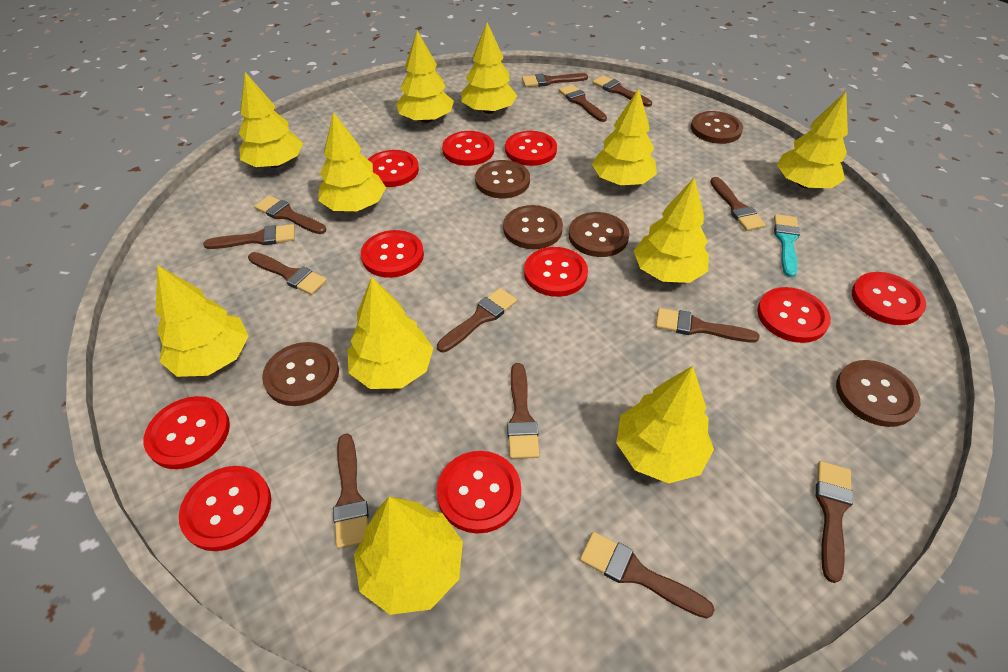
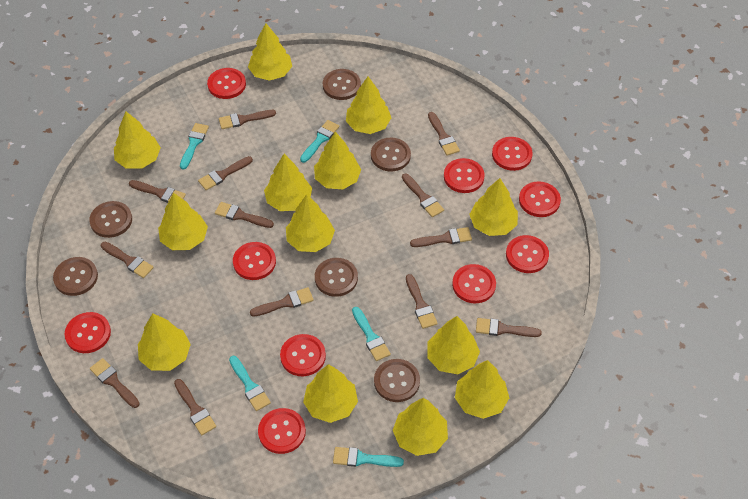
turquoise brush: [774,214,800,277] = 1 -> [180,123,209,170] [229,356,271,411] [300,120,339,163] [333,447,404,467] [352,307,391,361] = 5
yellow tree: [156,265,249,377] [239,72,303,168] [318,112,386,211] [348,277,433,389] [354,497,463,615] [396,31,454,123] [461,23,517,114] [592,88,657,185] [616,366,714,484] [634,177,709,283] [777,92,848,188] = 11 -> [114,112,161,168] [138,313,191,371] [158,193,208,250] [248,23,292,81] [264,154,312,211] [286,194,335,252] [303,364,358,423] [314,131,361,189] [346,77,391,134] [393,398,448,456] [427,316,480,374] [455,360,509,419] [469,178,518,236] = 13

